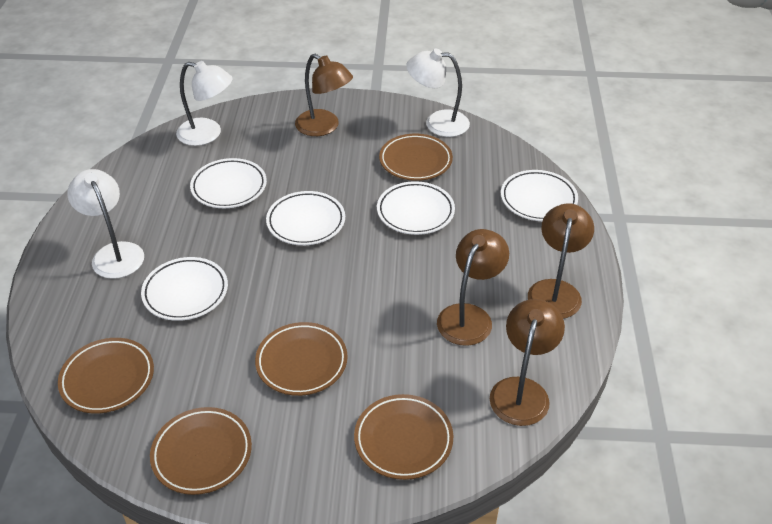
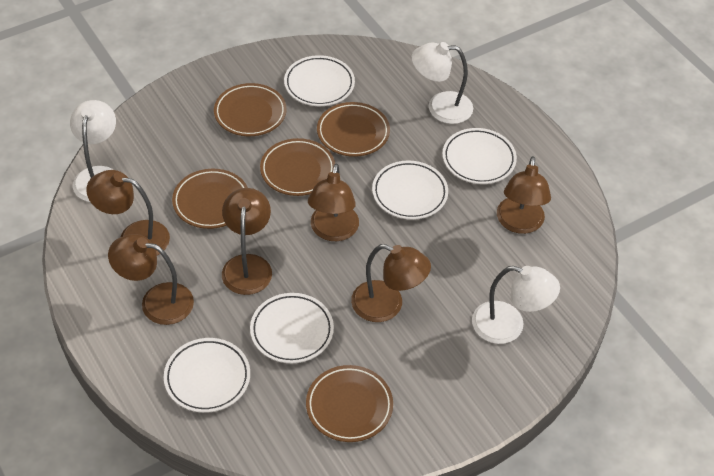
brown lamp: [295,54,353,136] [437,229,509,346] [490,299,565,426] [528,203,594,319] = 4 -> [86,170,170,256] [108,234,194,325] [222,188,272,295] [308,164,359,241] [351,244,431,322] [497,156,551,234] = 6

